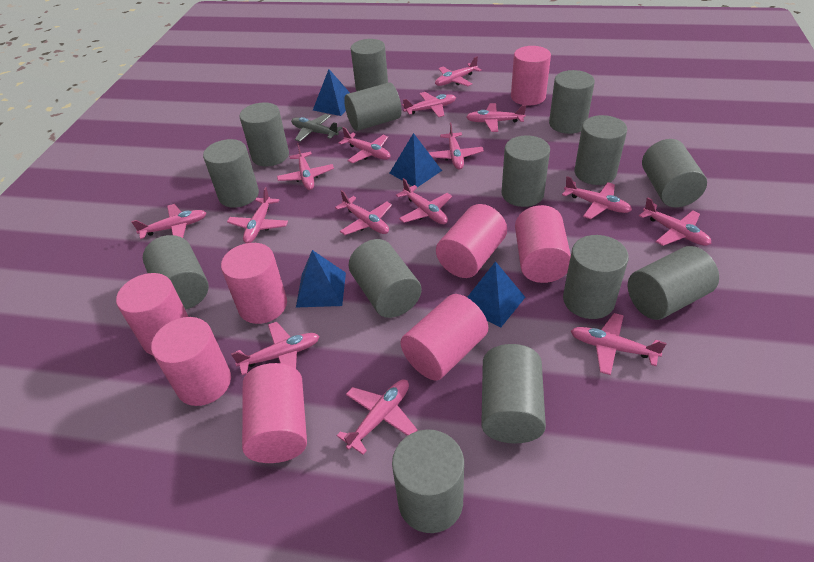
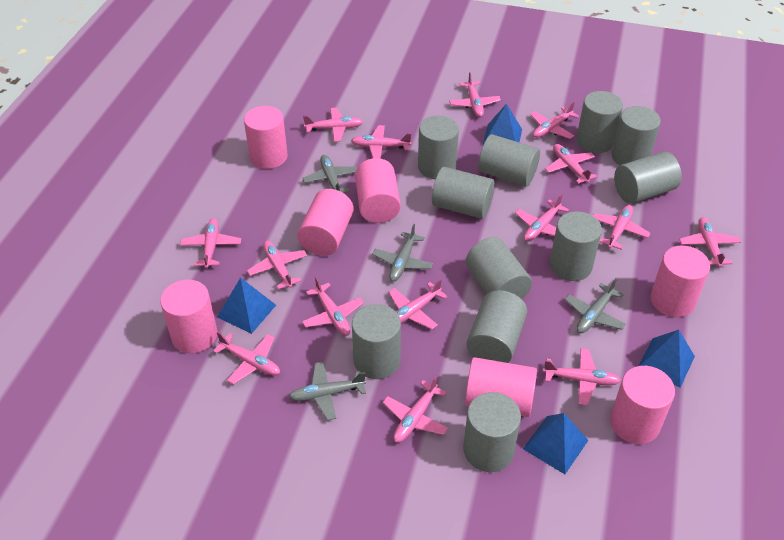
grey cylinder: [143,235,209,309] [203,139,259,208] [240,102,289,167] [344,82,402,131] [349,239,422,318] [351,39,388,91] [392,429,464,533] [481,344,546,444] [502,135,550,207] [549,70,595,134] [563,235,629,319] [575,115,627,185] [628,246,719,320] [642,139,707,207] = 14 -> [352,304,401,379] [418,116,459,179] [432,167,495,219] [463,392,521,472] [466,237,532,299] [467,290,527,363] [478,134,540,186] [550,211,602,281] [576,91,623,153] [612,106,661,165] [614,151,682,204] = 11
grey plane: [291,114,342,142] = 1 -> [289,362,366,420] [303,155,357,193] [373,224,433,282] [565,278,626,333] = 4
pink cylinder: [116,273,189,355] [151,317,231,406] [221,243,287,324] [242,363,307,463] [400,294,488,381] [436,204,507,278] [511,46,551,106] [515,205,571,283] = 8 -> [160,280,217,353] [244,106,288,169] [297,189,354,256] [355,158,401,223] [465,357,537,417] [610,366,675,444] [650,246,710,317] = 7

